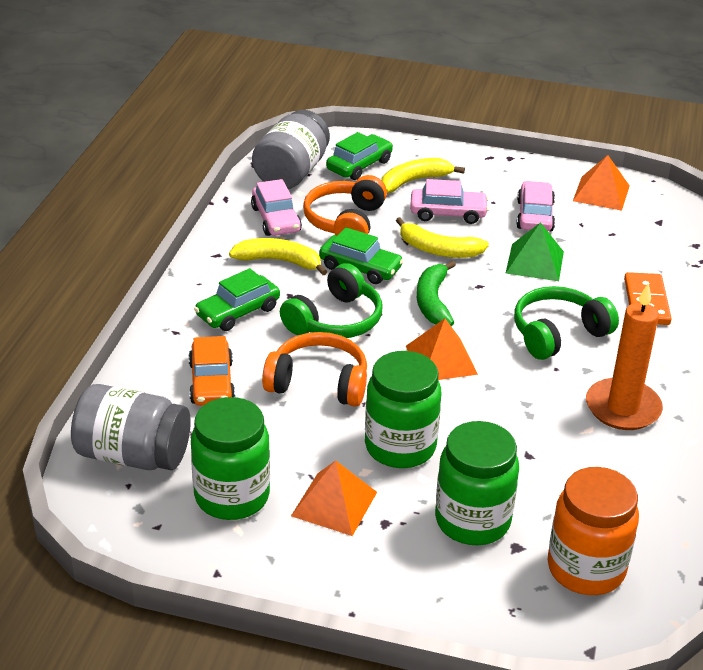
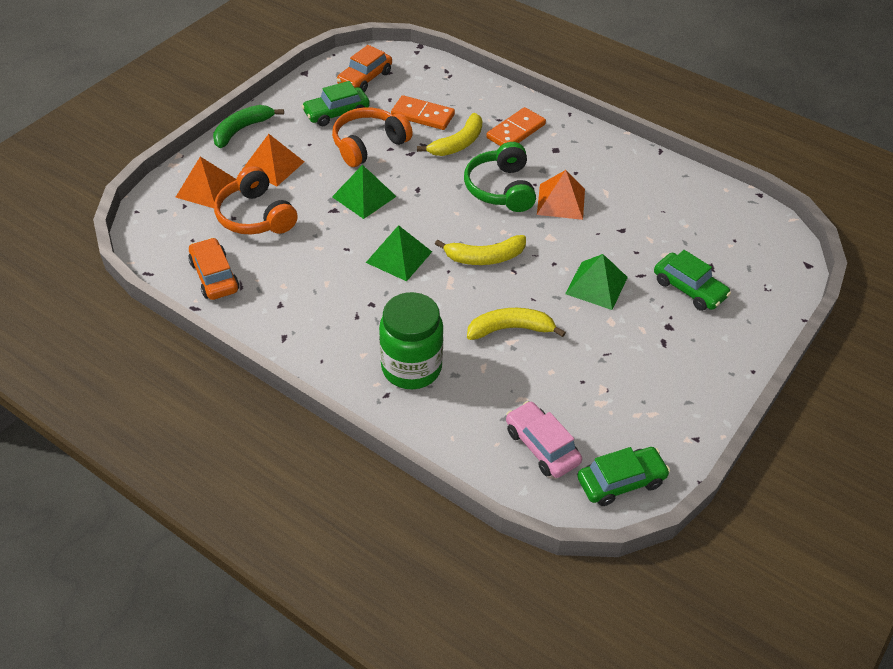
green headphones: [280,263,382,338] [514,286,619,360] = 2 -> [464,142,536,212] = 1
green jar: [191,397,270,520] [365,351,441,468] [435,421,519,545] = 3 -> [379,292,443,389] = 1
green pyramid: [505,222,564,281] = 1 -> [332,165,397,219] [366,225,432,281] [565,254,628,310] = 3
grey jar: [71,384,191,470] [252,110,330,189] = 2 -> none = 0
orange candle: [586,283,663,430] = 1 -> none = 0
orange car: [188,336,235,406] = 1 -> [188,238,239,300] [337,45,392,92] = 2
orange domino: [624,272,672,325] = 1 -> [391,95,455,130] [486,107,546,146] = 2
orange jar: [547,467,639,595] = 1 -> none = 0
pink car: [251,179,302,236] [410,179,489,224] [516,181,555,231] = 3 -> [506,401,582,478] = 1

